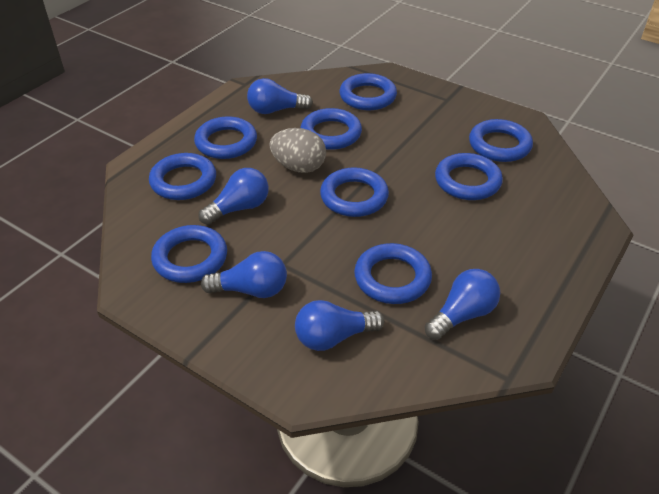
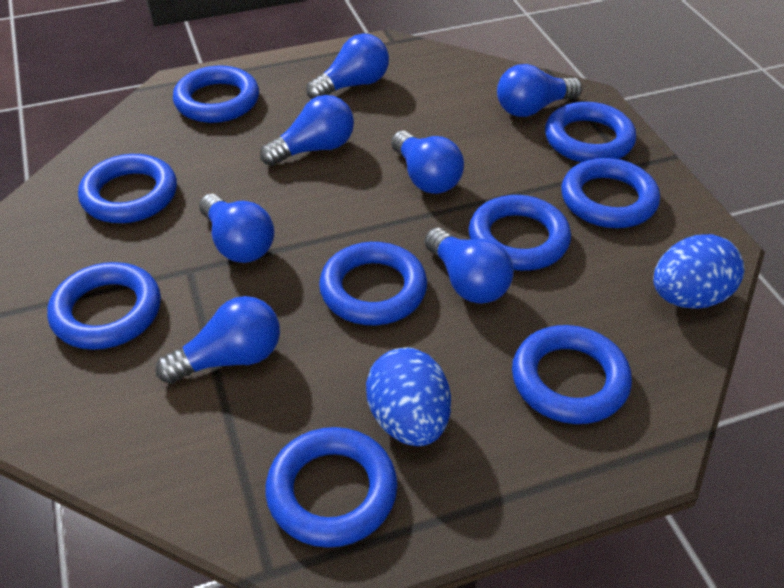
blue egg: none = 0 -> [366,347,451,446] [653,234,744,309] = 2
blue light bulb: [198,168,269,225] [201,251,287,298] [247,78,313,114] [295,300,385,351] [425,269,500,340] = 5 -> [155,296,280,384] [199,194,275,263] [260,95,354,166] [306,33,389,99] [391,131,464,194] [424,228,514,304] [497,64,582,117] = 7
grey egg: [269,128,326,173] = 1 -> none = 0

